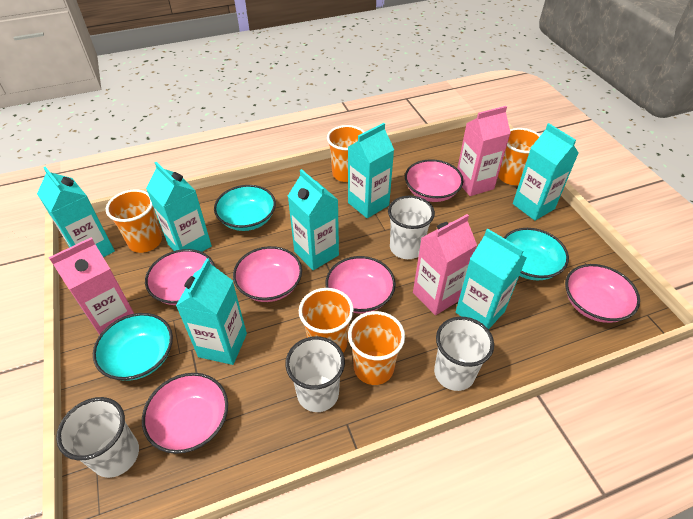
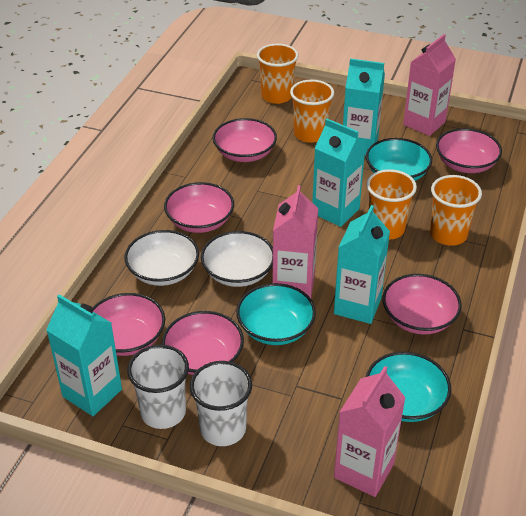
orange cup: [106,189,162,253] [299,288,354,353] [327,125,365,182] [348,311,405,385] [498,128,541,185] = 5 -> [257,44,298,104] [290,80,334,143] [366,169,417,240] [430,175,482,246] = 4
turquoise carton: [37,166,115,257] [146,161,212,252] [176,258,247,365] [288,169,339,270] [348,123,394,218] [456,229,526,330] [513,123,579,221] = 7 -> [46,294,122,416] [312,119,366,227] [334,205,390,324] [343,58,385,155] = 4
white bowl: none = 0 -> [124,230,199,286] [201,231,273,287] = 2
white cup: [56,397,139,478] [285,336,345,412] [388,196,435,259] [434,317,494,391] = 4 -> [127,345,189,429] [190,361,252,446] = 2

